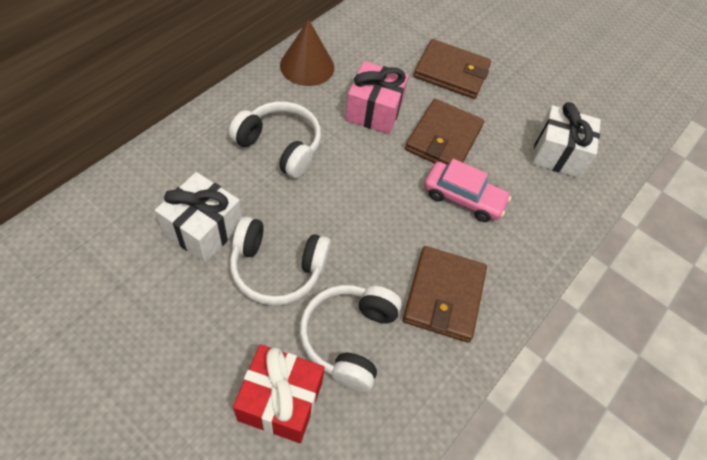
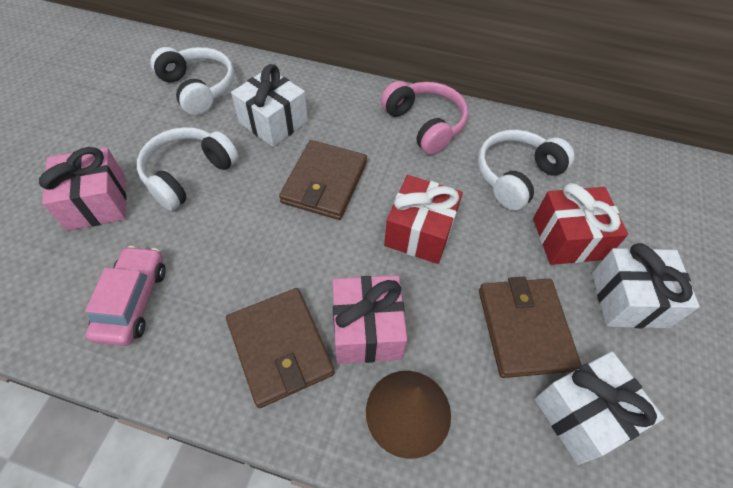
pink gift: [345,61,409,134] = 1 -> [39,147,126,231] [333,275,407,364] = 2
pink headphones: none = 0 -> [381,81,468,155] = 1
red gift: [233,344,324,443] = 1 -> [384,175,463,264] [533,183,628,265] = 2
white gift: [155,172,242,263] [532,102,601,178] = 2 -> [231,64,308,147] [535,352,664,465] [592,243,700,328] = 3

